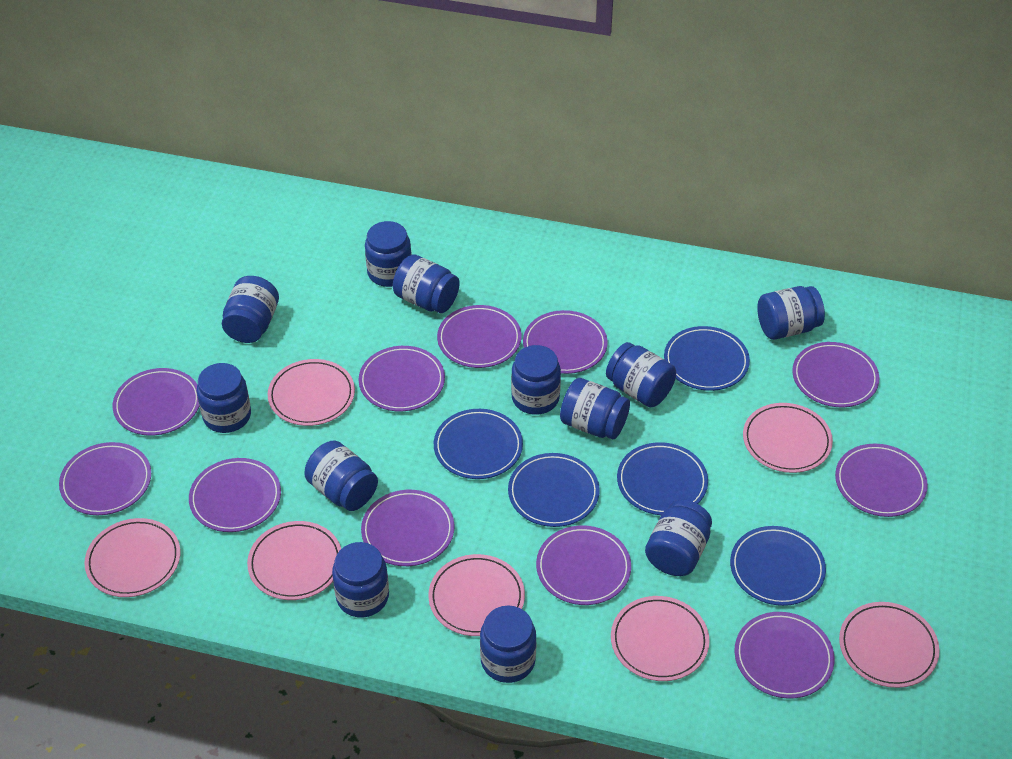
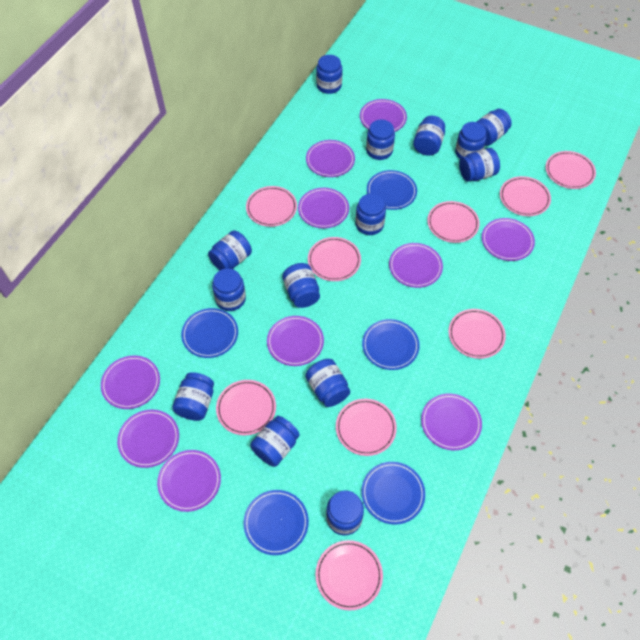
blue jar: [197,363,251,433] [222,276,279,343] [304,440,378,511] [332,542,389,617] [365,221,412,287] [393,254,460,313] [480,606,536,683] [511,345,561,415] [560,378,630,439] [606,342,676,407] [645,500,712,576] [757,286,825,340] = 12 -> [172,372,214,421] [208,230,252,270] [212,268,246,311] [250,416,300,467] [282,263,320,308] [305,359,350,407] [316,55,342,94] [326,490,364,535] [356,194,386,235] [366,120,395,160] [413,116,445,156] [455,122,486,159] [459,148,500,182] [477,109,512,146] = 14
pink plate: [84,518,180,597] [247,521,341,600] [268,359,355,426] [428,554,525,636] [611,596,709,681] [743,403,833,473] [839,602,939,688] = 7 -> [216,380,276,435] [246,186,297,227] [308,237,361,281] [315,540,383,610] [336,399,397,456] [427,201,480,243] [448,309,506,359] [500,176,551,216] [546,151,596,189] = 9
purple plate: [59,442,151,515] [113,368,199,436] [189,458,281,532] [359,346,445,411] [361,490,454,566] [437,305,521,368] [523,310,608,374] [536,526,631,605] [734,612,834,699] [792,342,879,407] [835,444,928,517] = 11 -> [101,356,160,409] [117,409,179,468] [157,450,221,512] [267,316,324,366] [298,188,349,228] [306,140,355,177] [360,99,407,132] [389,243,443,288] [421,394,482,450] [482,218,535,261] = 10

